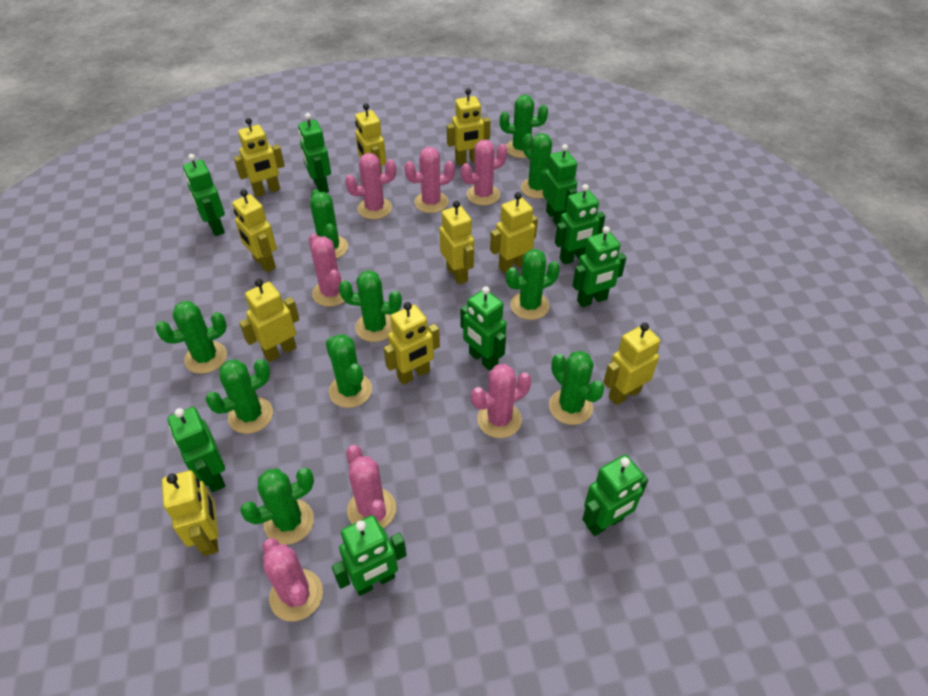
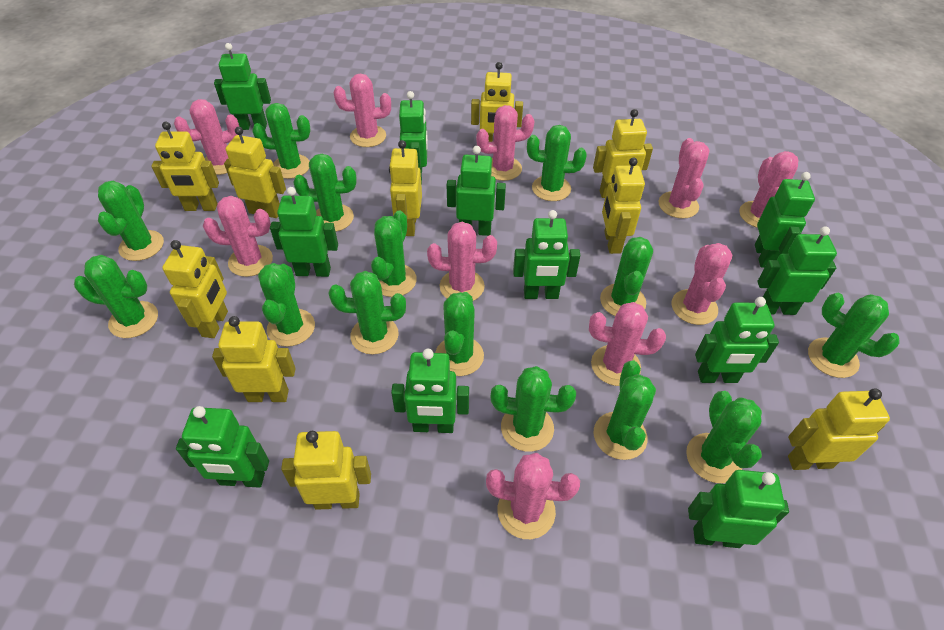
green cactus: [156,301,227,374] [205,359,273,434] [240,468,314,545] [310,189,348,259] [326,334,372,408] [339,270,402,342] [500,95,548,158] [506,249,560,320] [521,133,552,199] [549,351,605,425] = 10 -> [74,255,158,338] [98,181,164,261] [252,103,311,179] [258,263,315,347] [293,154,357,232] [328,271,406,354] [371,210,417,297] [435,292,484,376] [491,366,576,452] [527,125,587,201] [593,360,656,460] [600,237,653,316] [686,391,762,483] [808,293,900,378] = 14
green robot: [168,407,225,492] [183,154,225,236] [298,113,331,193] [332,515,406,596] [460,286,506,371] [543,144,577,226] [555,184,605,265] [573,226,626,307] [582,455,648,536] = 9 -> [176,406,269,488] [214,43,271,130] [270,187,338,277] [391,349,469,433] [399,91,428,185] [447,146,506,236] [513,210,580,299] [688,470,789,548] [695,297,779,383] [755,172,815,268] [757,226,837,315] = 11
pink cactus: [262,538,323,621] [309,233,345,307] [345,153,396,219] [346,445,396,528] [404,147,455,213] [461,140,507,205] [471,364,531,438] = 7 -> [174,99,239,175] [203,196,273,277] [334,74,391,147] [427,222,497,301] [476,105,534,181] [486,453,580,539] [589,302,666,386] [659,138,709,219] [672,243,732,325] [739,151,798,228] = 10

